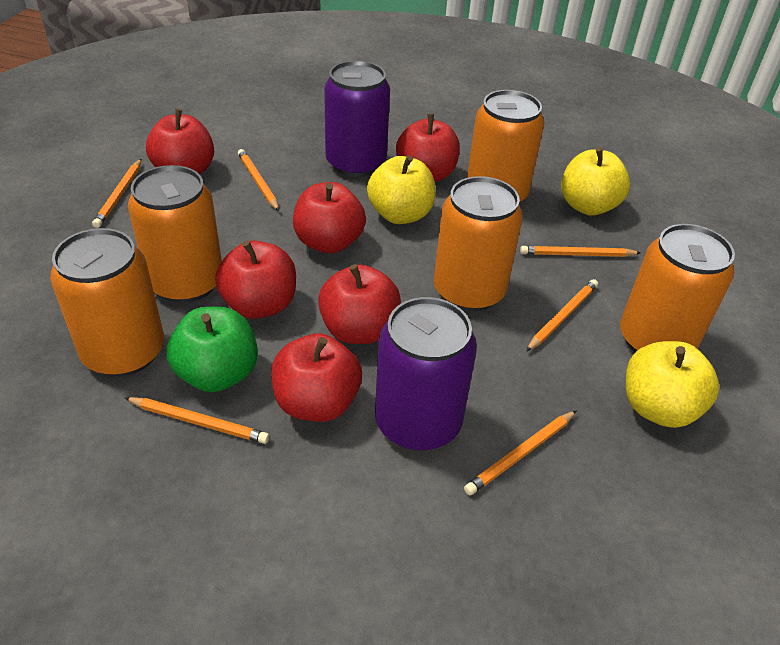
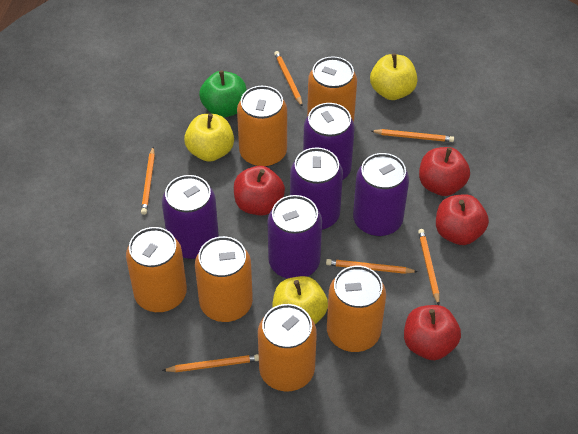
orange can: [50,228,164,377] [128,165,222,303] [434,176,523,311] [467,90,544,202] [620,224,735,352] = 5 -> [126,227,187,312] [195,236,253,322] [237,86,287,167] [258,304,317,391] [307,56,357,122] [327,266,386,352] = 6
purple can: [324,61,390,177] [375,297,477,451] = 2 -> [162,175,219,259] [268,195,322,279] [290,147,343,230] [303,103,355,180] [353,153,409,236] = 5
red apple: [146,109,214,174] [215,240,296,319] [271,333,362,422] [293,182,366,254] [318,264,401,344] [396,114,460,182] = 6 -> [234,166,285,216] [404,305,461,360] [419,147,470,196] [436,194,489,245] = 4

